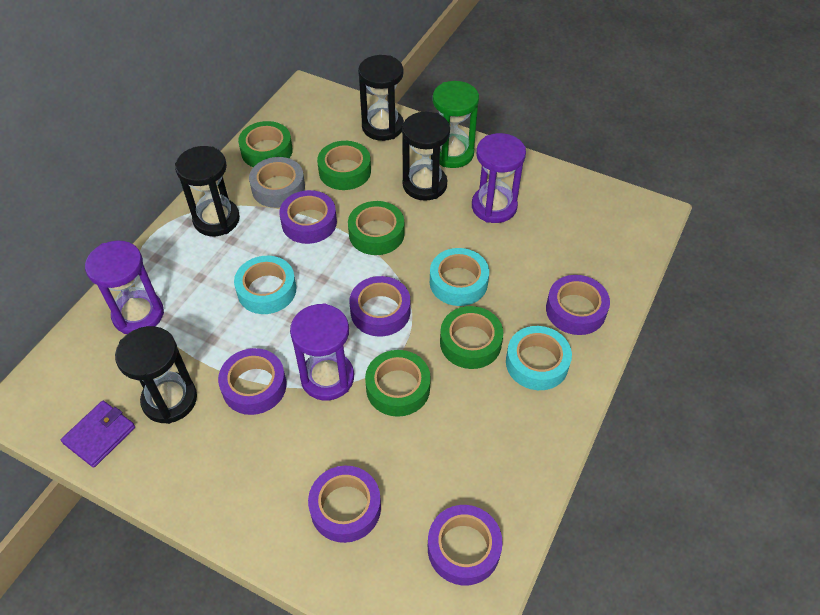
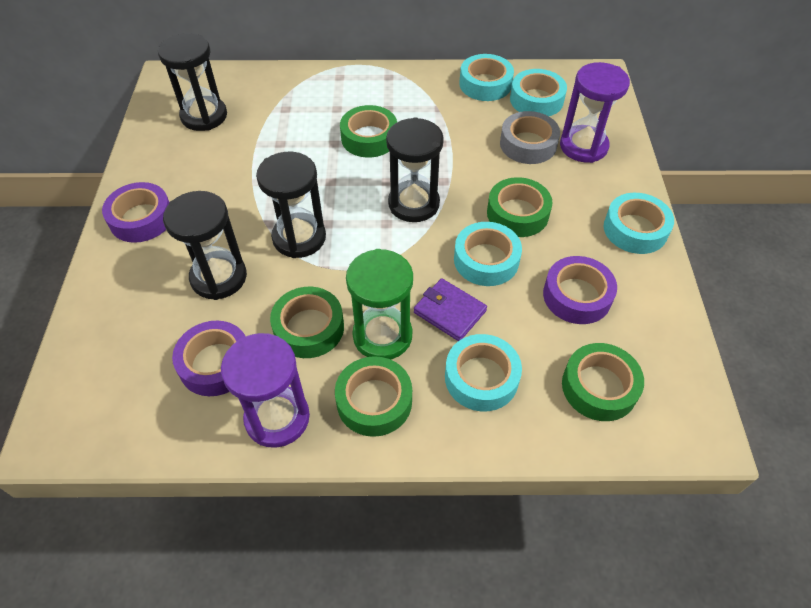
purple hourglass: [85,241,164,334] [290,303,354,401] [472,133,526,223] = 3 -> [221,333,310,448] [560,62,630,163] = 2
purple tape: [218,348,287,415] [279,190,337,244] [308,466,381,543] [350,276,410,336] [428,505,503,585] [546,275,610,335] = 6 -> [102,182,169,243] [172,321,246,396] [543,256,617,324] = 3
turquoise tape: [234,256,296,314] [430,248,489,306] [506,326,572,390] = 3 -> [445,334,522,411] [454,222,522,286] [459,54,514,101] [510,69,567,116] [604,193,674,254] = 5

